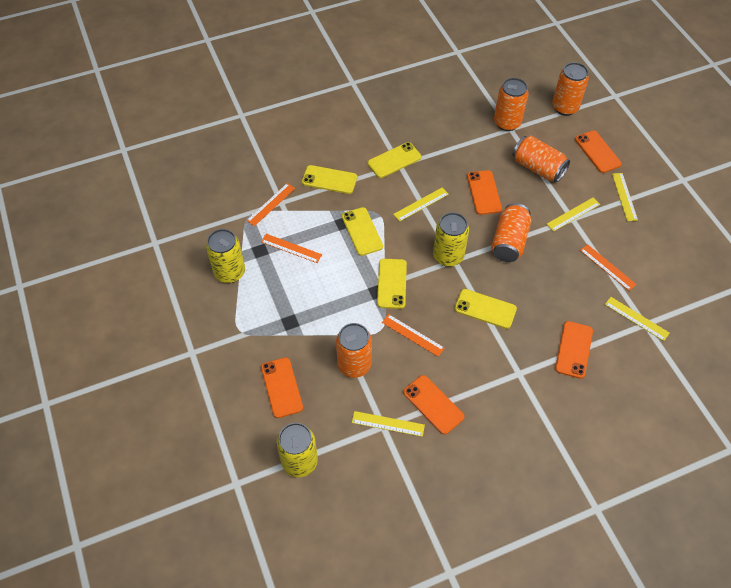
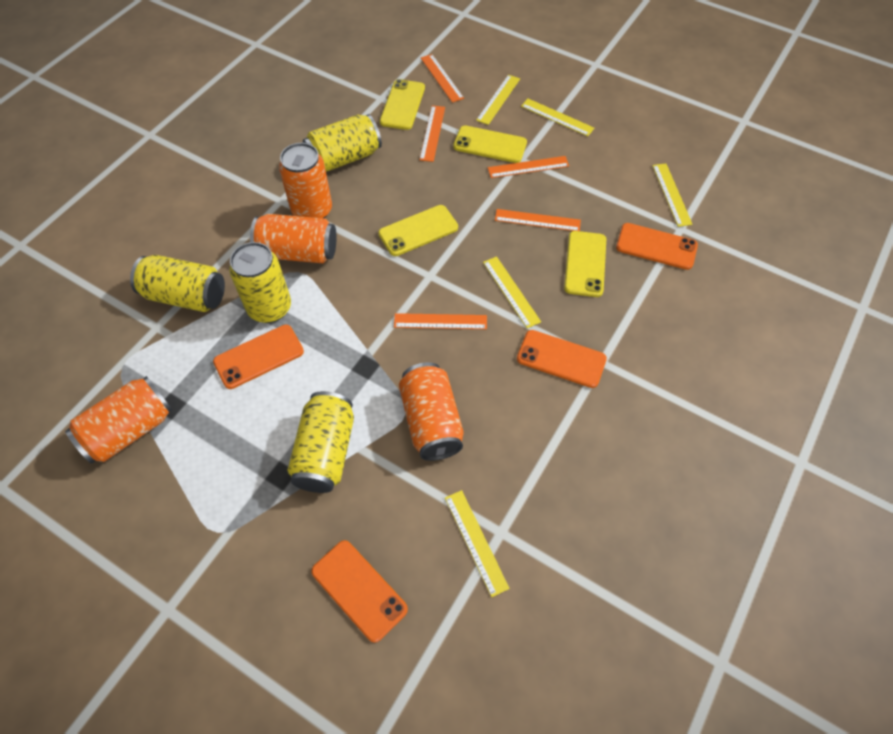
orange can: [336,323,372,378] [491,203,531,262] [494,78,528,131] [513,136,570,182] [552,62,589,116] = 5 -> [65,376,172,464] [250,214,336,263] [279,143,332,218] [399,362,464,461] = 4
orange phone: [261,357,303,418] [403,375,465,435] [467,170,502,215] [555,321,593,379] [575,130,622,173] = 5 -> [213,325,304,389] [311,540,408,643] [517,330,607,388] [616,223,698,270] = 4
orange ruler: [246,183,295,226] [261,234,322,263] [382,314,445,357] [580,244,637,291] = 4 -> [394,313,487,329] [419,106,445,162] [421,54,464,103] [488,156,569,178] [495,209,581,231] = 5
yellow can: [206,229,245,283] [276,423,318,477] [433,212,469,267] = 3 -> [130,255,225,312] [229,242,291,323] [287,391,354,493] [303,114,382,172] = 4
yellow phone: [302,165,357,194] [342,207,383,256] [368,142,421,178] [377,259,407,309] [455,289,517,329] = 5 -> [378,205,458,256] [380,79,425,130] [453,125,527,163] [564,231,606,297] = 4

